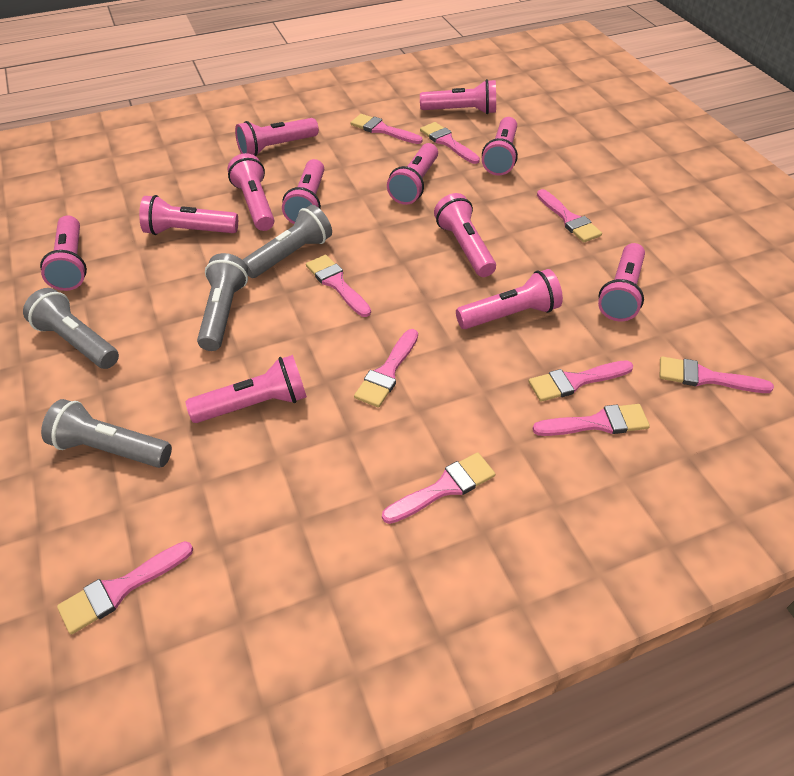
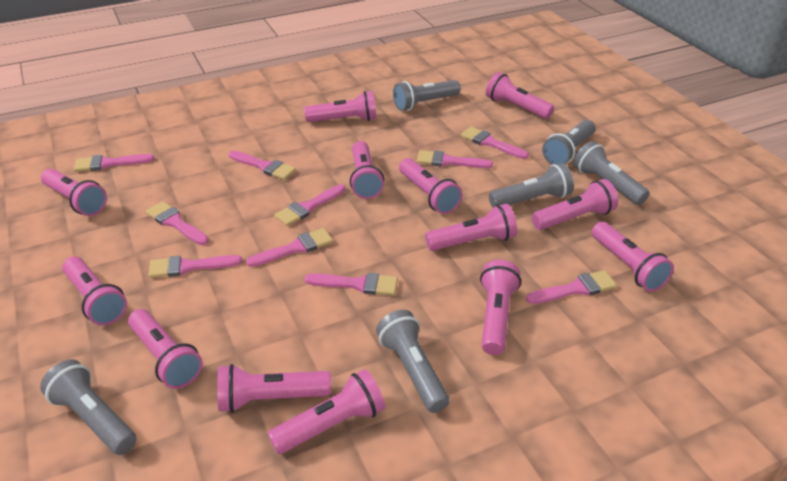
grey flashlight: [23,288,119,369] [41,399,172,468] [197,253,248,351] [243,205,332,278] = 4 -> [40,359,137,455] [376,310,449,413] [393,80,461,111] [489,163,574,208] [542,120,596,165] [574,141,650,205] = 6
pink flashlight: [40,215,87,291] [139,195,238,235] [186,355,307,423] [228,153,274,231] [235,118,319,156] [282,159,324,224] [387,143,438,205] [420,79,496,114] [434,193,496,277] [456,269,563,329] [482,117,518,176] [598,243,645,321] = 12 -> [41,169,107,216] [62,257,127,326] [128,309,203,389] [217,364,331,413] [268,369,385,454] [304,91,377,122] [350,141,384,199] [399,158,462,214] [425,204,517,251] [480,260,521,355] [486,72,554,119] [532,179,618,230] [592,222,674,292] = 13

